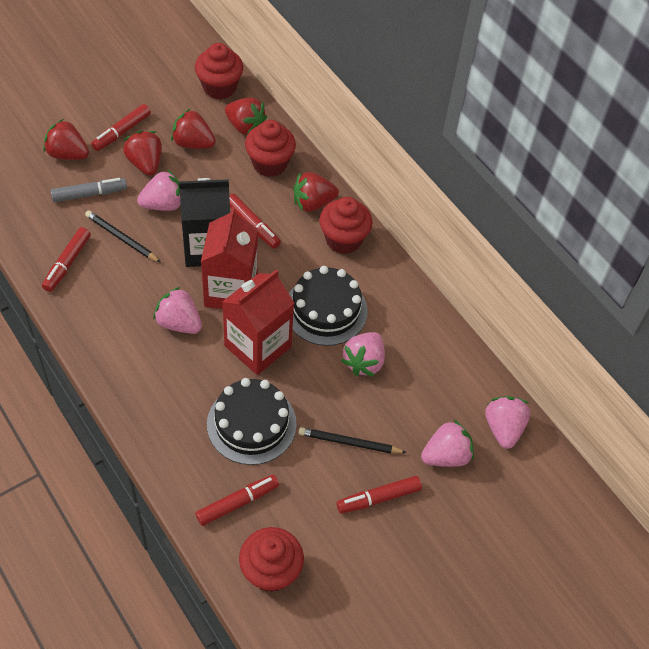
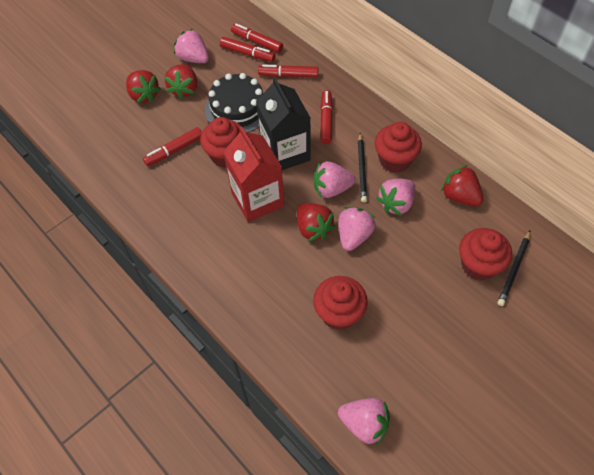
black cake: [207,378,297,465] [289,266,368,346] = 2 -> [205,73,264,132] = 1
grey marker: [51,178,127,202] = 1 -> none = 0
red carton: [201,207,258,309] [222,270,294,375] = 2 -> [223,126,284,222] = 1
red strawberry: [43,119,89,160] [123,131,162,176] [171,108,216,149] [225,97,267,135] [294,172,339,212] = 5 -> [126,70,161,103] [164,64,197,99] [297,203,336,241] [441,165,483,207] = 4

